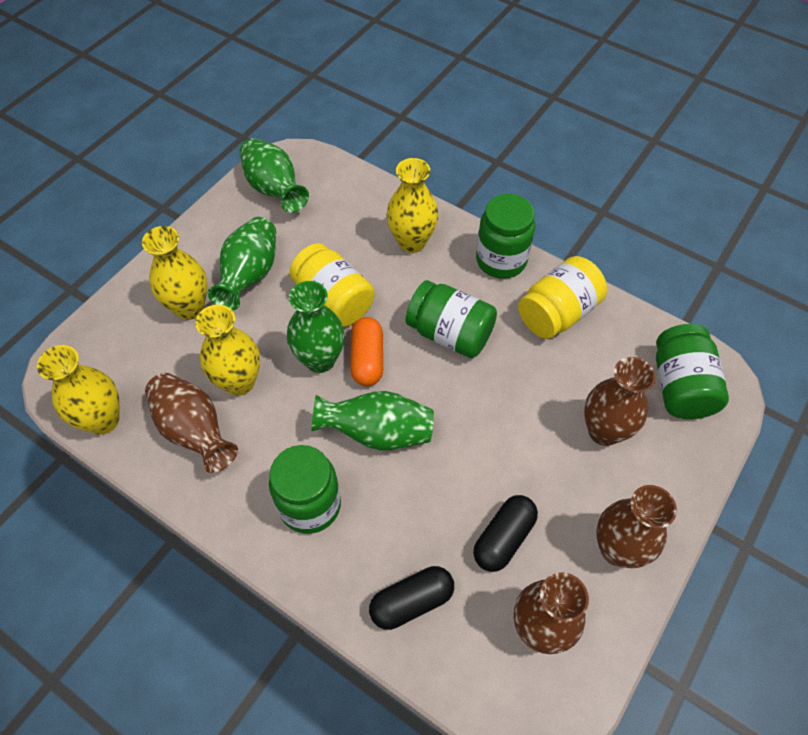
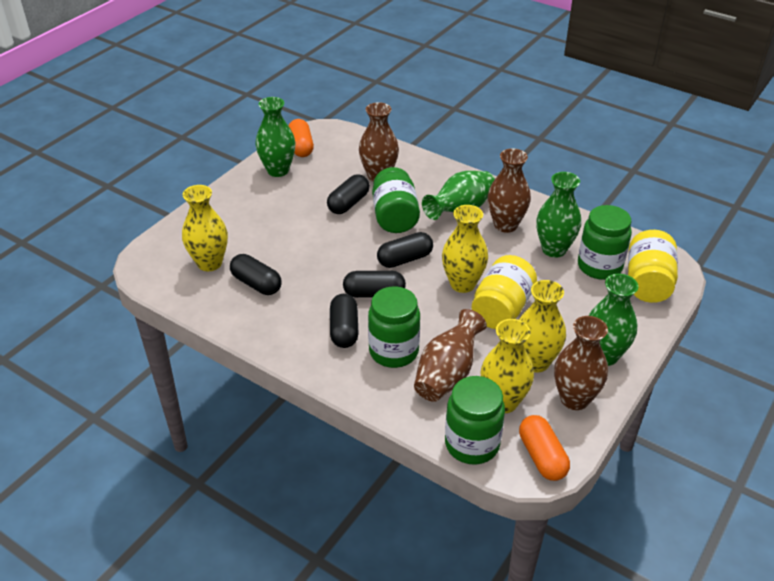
black capsule: [369,566,454,630] [473,495,538,572] = 2 -> [230,254,281,295] [327,174,370,214] [330,294,358,348] [343,271,406,298] [377,232,433,268] = 5
orange capsule: [350,317,383,386] = 1 -> [289,119,314,157] [519,415,570,481] = 2

